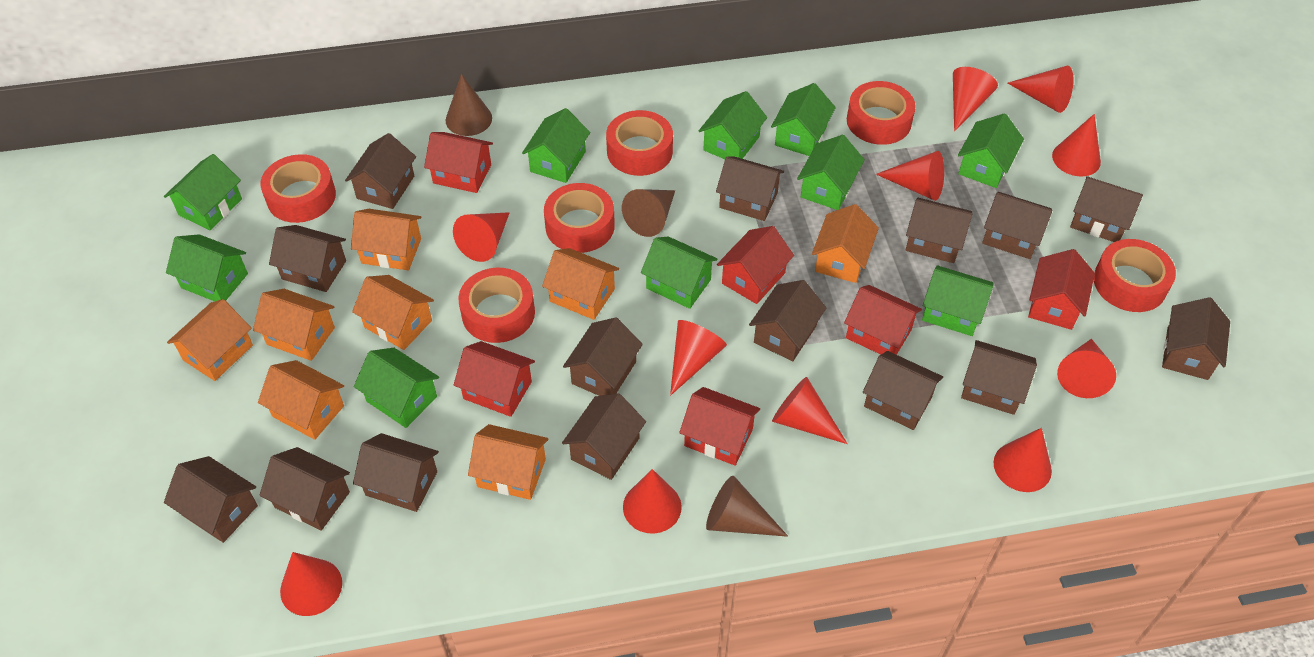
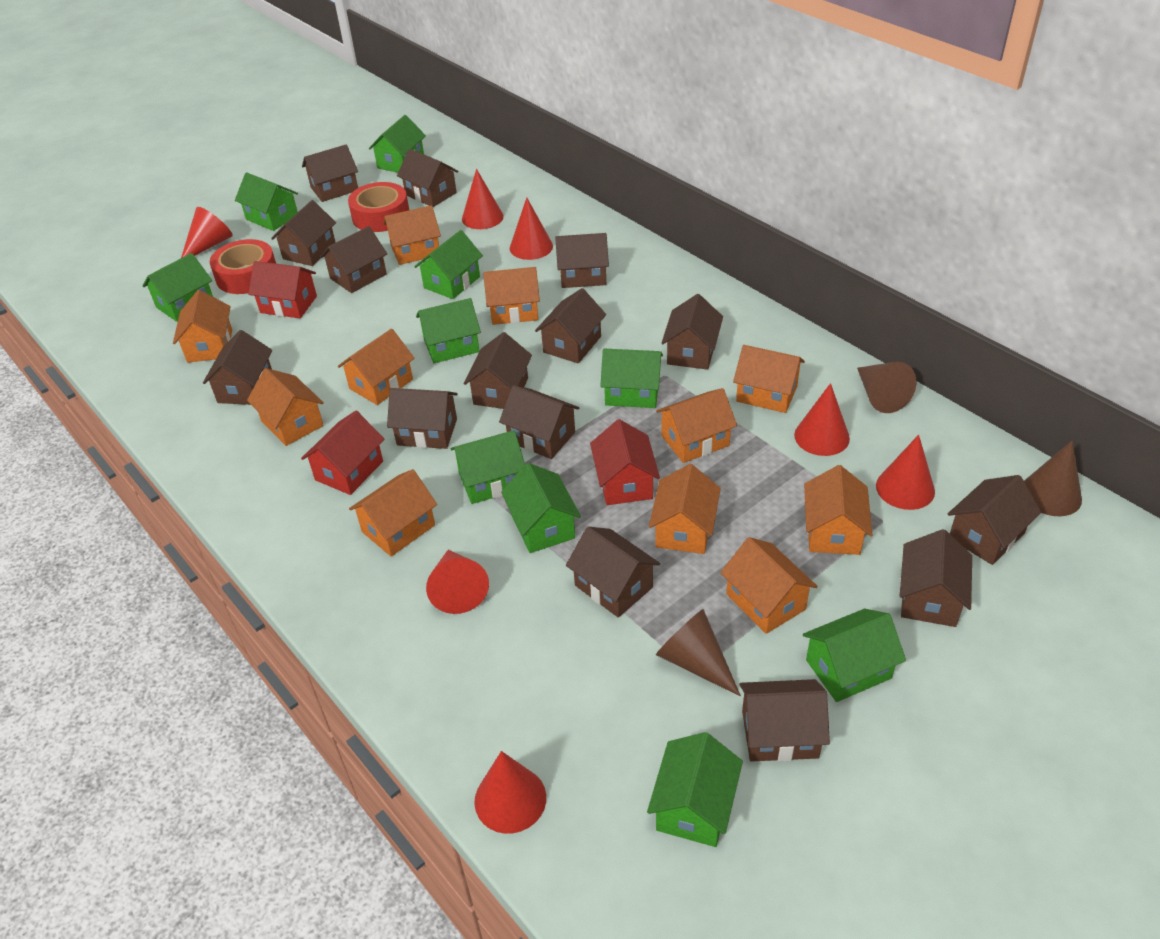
orange house: [167,299,253,381] [253,289,335,361] [258,360,344,440] [351,209,422,271] [352,275,434,350] [468,424,549,500] [542,248,619,320] [812,204,879,283] = 8 -> [173,290,232,363] [247,368,324,446] [338,329,415,405] [349,469,437,556] [383,205,441,265] [483,267,540,325] [649,464,721,554] [656,388,737,463] [720,537,818,634] [733,345,805,413] [804,465,872,555] = 11
red cone: [280,552,342,616] [453,212,510,262] [623,469,682,534] [670,320,727,396] [772,377,848,444] [876,151,944,201] [953,67,998,131] [994,428,1052,492] [1008,65,1073,113] [1052,114,1101,177] [1057,339,1116,398] = 11 -> [181,207,233,258] [426,550,489,614] [462,169,504,229] [475,751,546,834] [510,198,553,260] [794,383,850,456] [876,435,935,510] = 7
red house: [424,132,493,193] [454,341,535,417] [679,387,760,466] [717,226,794,304] [844,285,922,355] [1028,249,1095,330] = 6 -> [248,261,317,318] [301,410,384,495] [590,419,660,505] = 3
red tape: [260,154,336,223] [458,268,535,343] [544,183,615,253] [606,110,673,176] [847,81,916,145] [1094,239,1176,312] = 6 -> [210,239,276,294] [348,182,409,232] = 2

